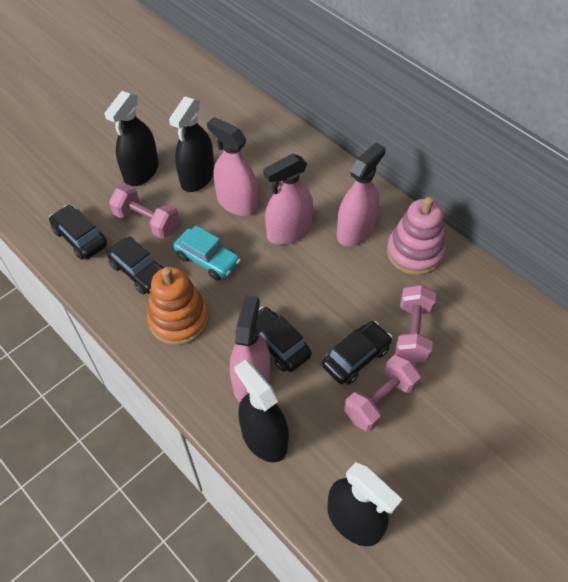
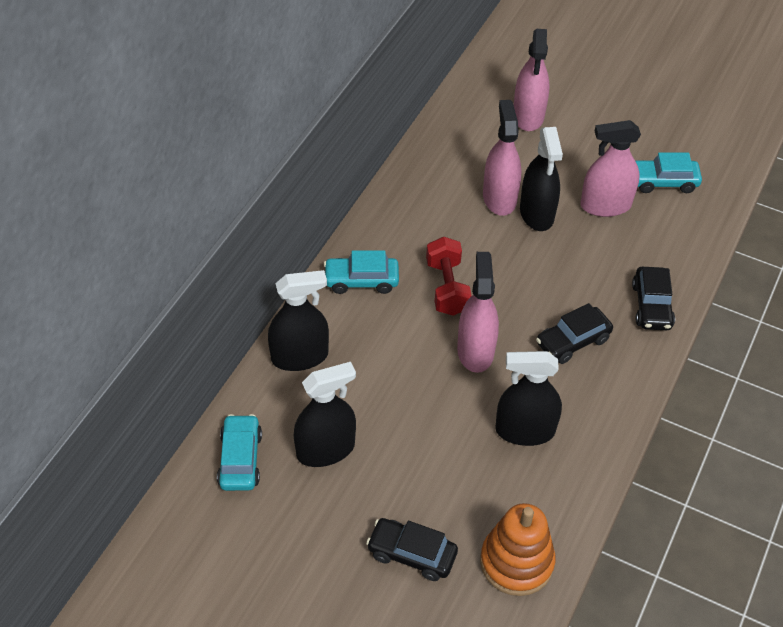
black car: [49,205,107,260] [107,236,164,294] [256,307,312,372] [322,321,392,385] = 4 -> [366,518,458,581] [536,303,613,364] [632,267,675,330] = 3
pink dumbbell: [109,184,180,239] [344,355,421,432] [395,285,436,363] = 3 -> none = 0
pink stacking toy: [387,197,445,275] = 1 -> none = 0
red dumbbell: none = 0 -> [426,237,471,316] = 1
turquoise car: [173,225,241,280] = 1 -> [217,414,262,491] [324,250,399,294] [636,152,702,193] = 3

